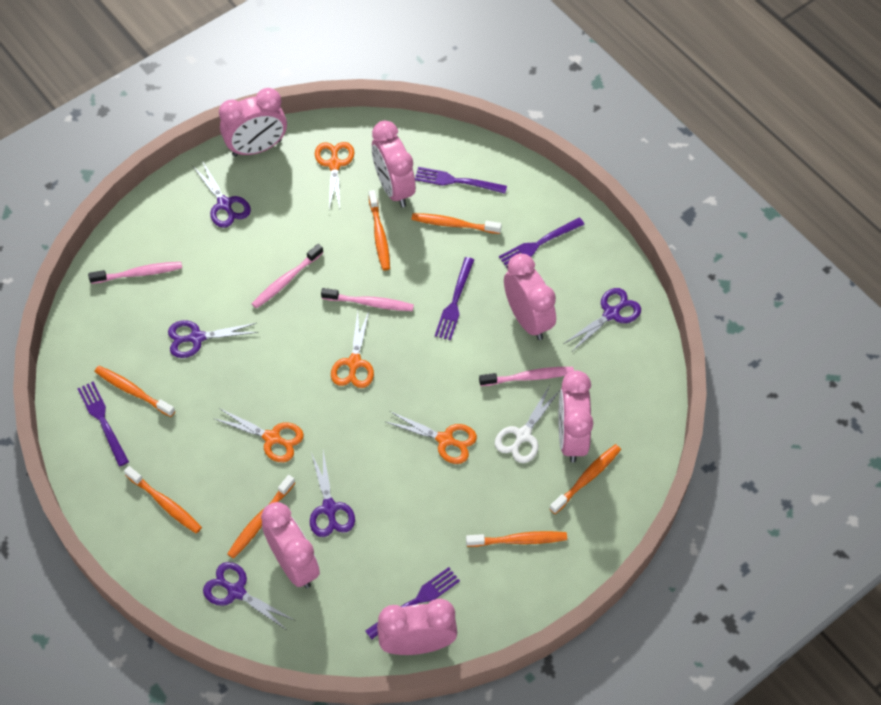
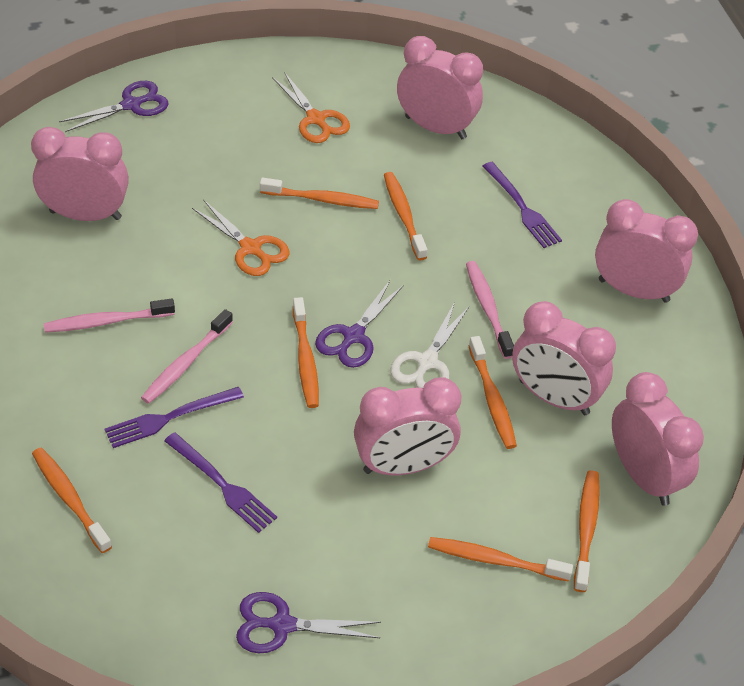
orange scissors: [213,408,304,462] [315,142,354,209] [331,311,374,388] [386,411,477,464] = 4 -> [192,199,289,276] [272,72,350,143] = 2
pink toothbrush: [88,262,182,284] [252,244,323,309] [321,288,414,311] [479,367,574,386] = 4 -> [44,298,175,333] [141,309,233,404] [466,261,514,359] = 3
purple fork: [78,382,129,466] [365,567,460,639] [415,167,507,194] [435,257,474,340] [499,218,585,269] = 5 -> [105,387,244,448] [164,432,277,533] [483,162,562,248] = 3
purple scissors: [168,320,259,358] [193,162,251,228] [203,562,294,631] [310,451,355,537] [565,288,641,351] = 5 -> [59,81,168,132] [236,592,381,653] [315,280,404,368] = 3

